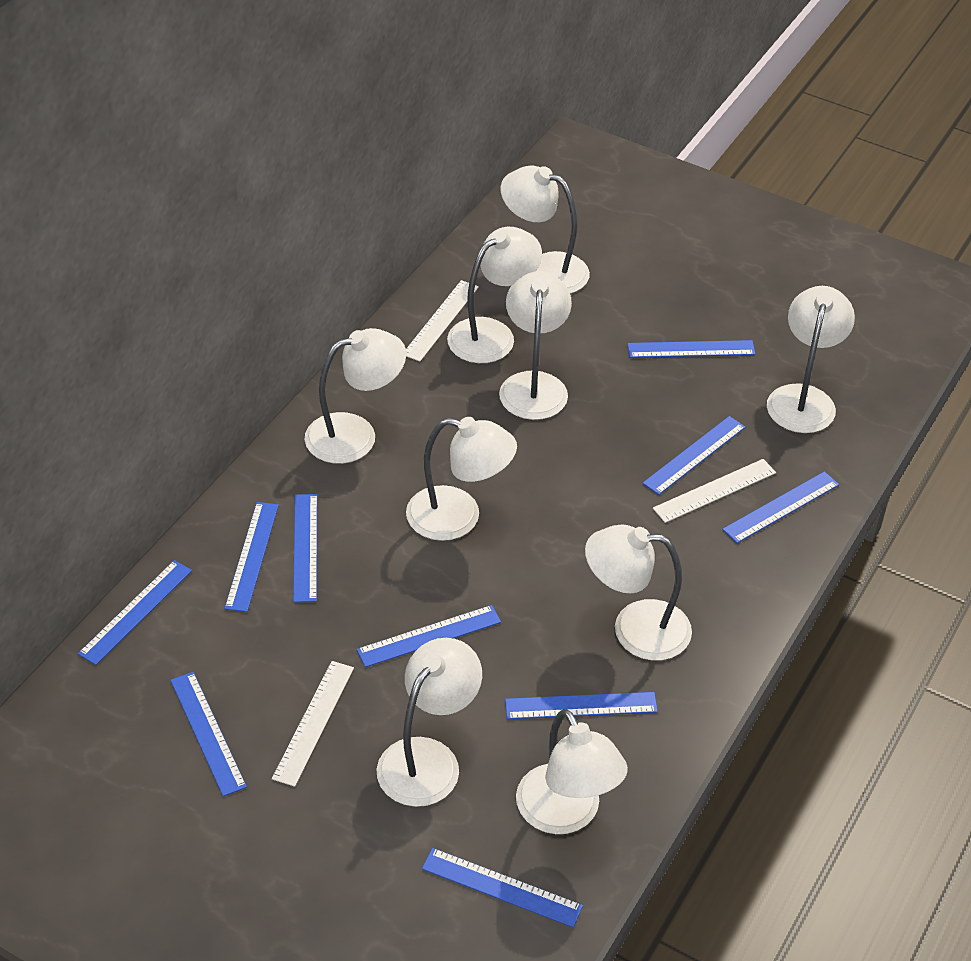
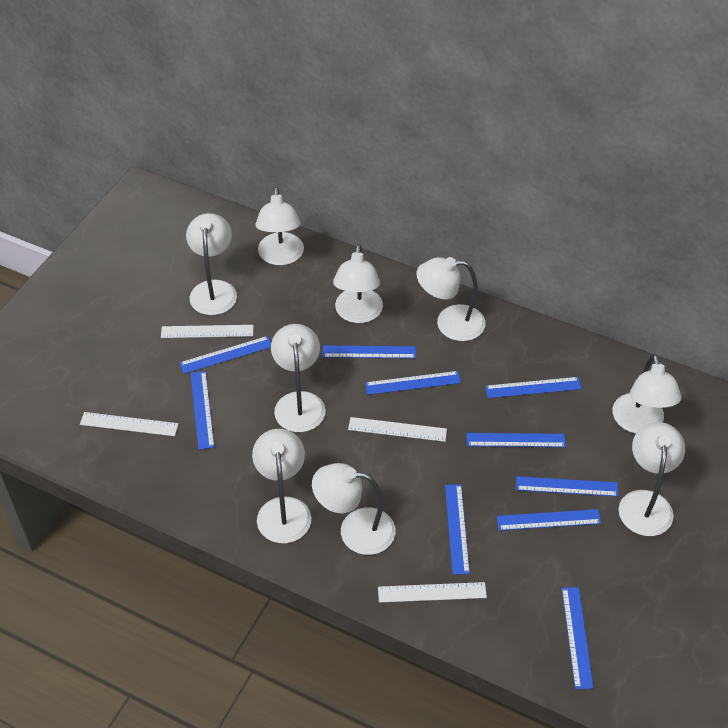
white ruler: [272,661,354,787] [406,280,479,362] [653,459,776,523] = 3 -> [80,412,179,436] [161,325,254,338] [348,417,447,442] [378,582,487,603] = 4

